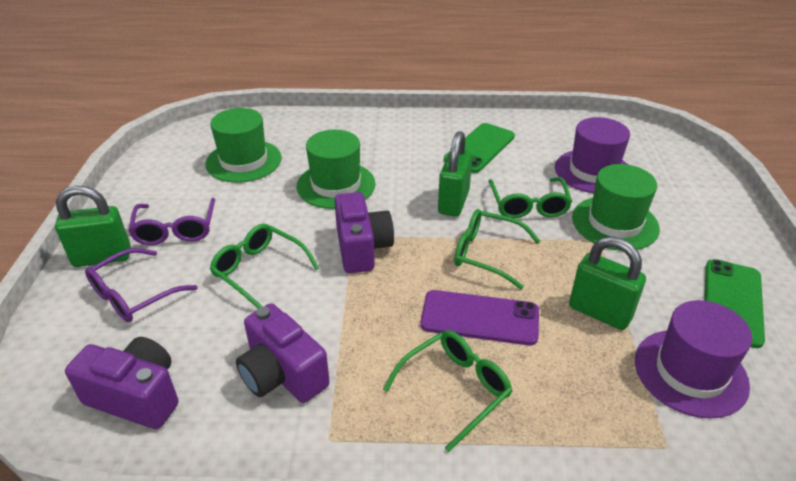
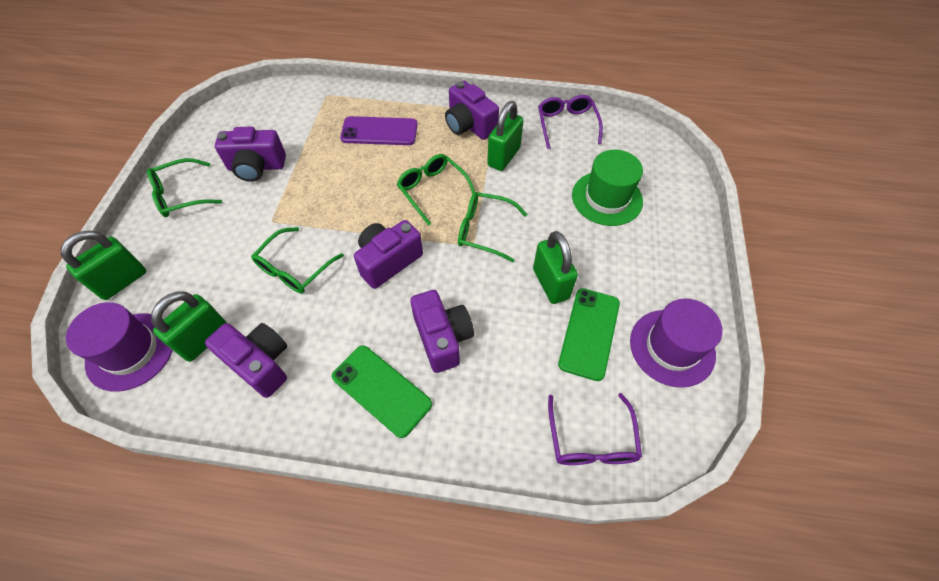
green hat: [205,108,282,183] [296,130,376,209] [572,164,660,251] = 3 -> [572,150,643,226] = 1
green padlock: [55,186,131,267] [438,131,472,217] [569,236,646,330] = 3 -> [61,230,146,300] [151,291,227,362] [487,101,524,171] [533,231,578,304] = 4
purple camera: [65,337,179,429] [236,303,330,403] [334,192,394,273] = 3 -> [205,323,287,398] [215,127,286,182] [354,220,423,289] [410,290,474,373] [445,81,499,140] = 5

